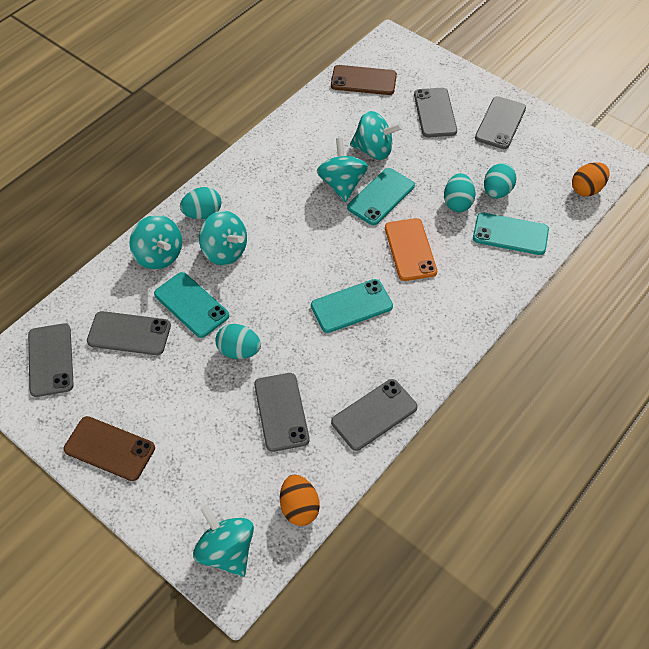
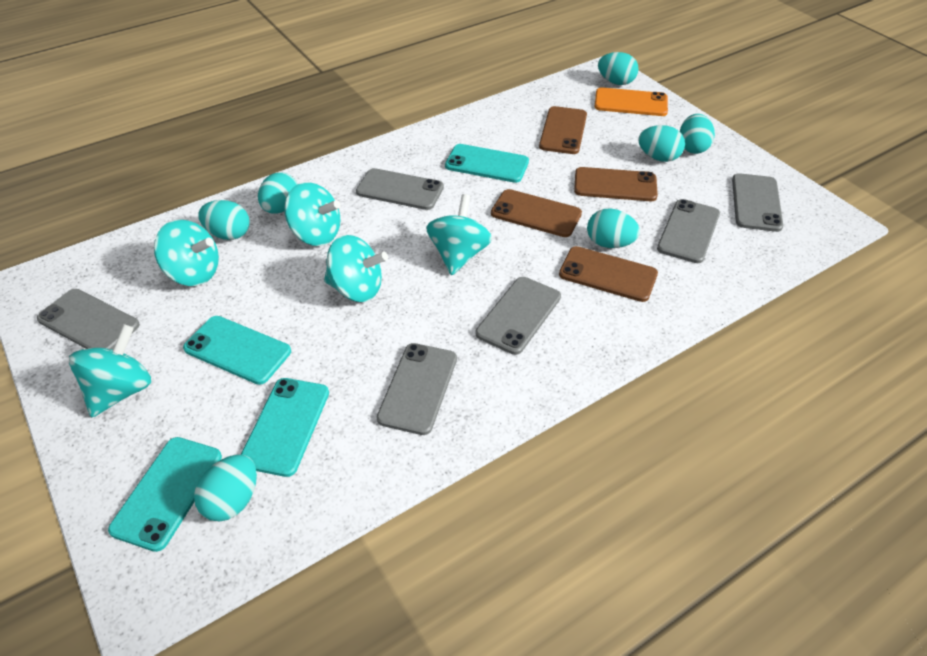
brown phone: [64,416,155,481] [331,65,397,95] = 2 -> [491,189,582,237] [539,106,587,154] [559,246,658,302] [574,167,658,201] = 4
orange egg: [280,475,320,526] [572,162,609,197] = 2 -> none = 0
turquoise egg: [180,187,222,219] [215,324,261,359] [444,173,476,212] [484,163,517,198] = 4 -> [194,455,257,522] [198,200,249,240] [258,172,297,214] [587,209,640,248] [598,52,639,85] [638,125,685,162] [680,114,715,154] = 7

